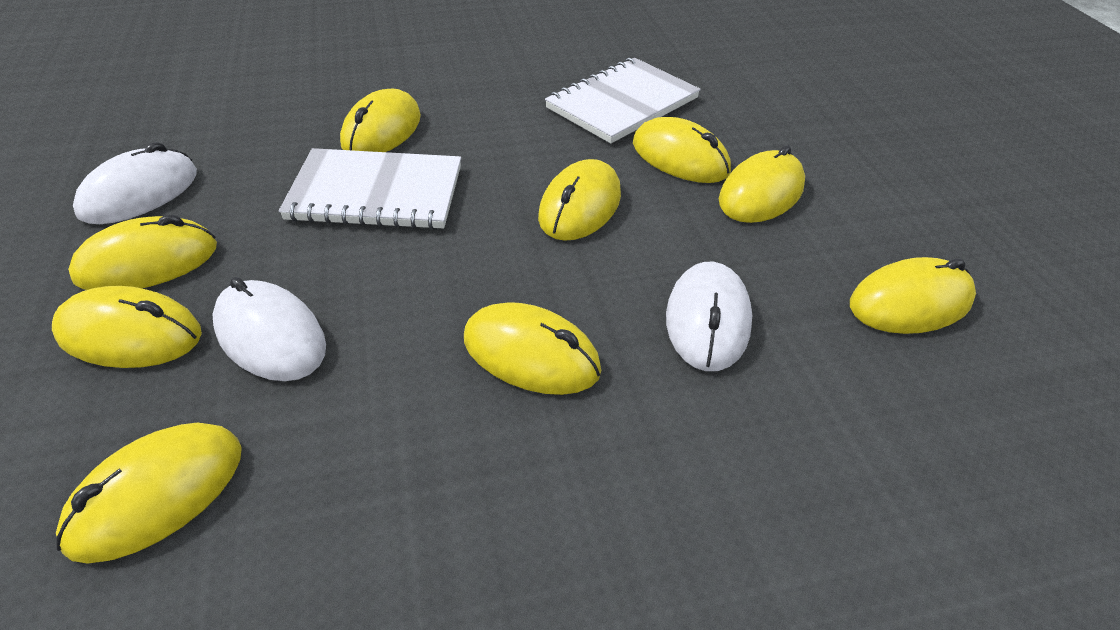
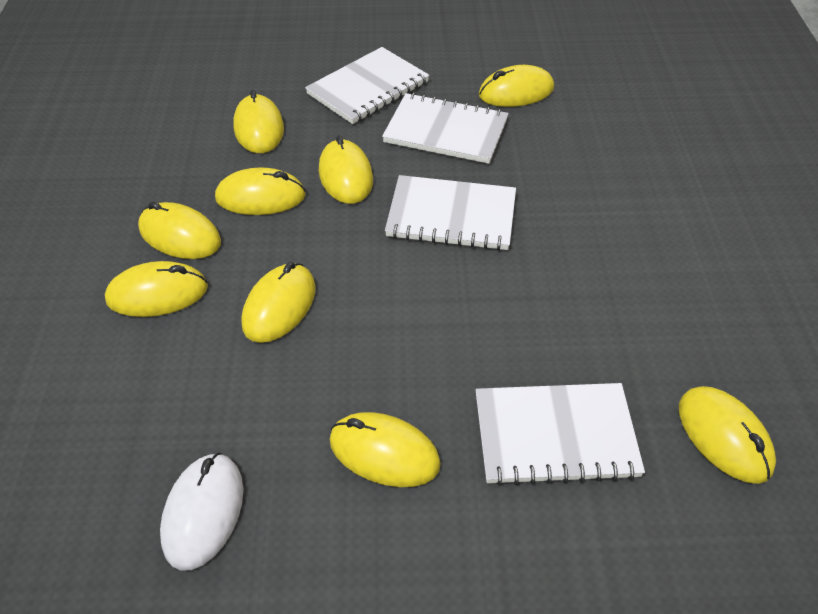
white mouse: [73,142,197,224] [212,277,326,381] [666,262,752,371] = 3 -> [160,453,243,571] = 1
white notebook: [279,148,461,229] [545,58,701,143] = 2 -> [305,47,429,124] [382,93,509,164] [385,175,516,251] [476,383,645,486] = 4

